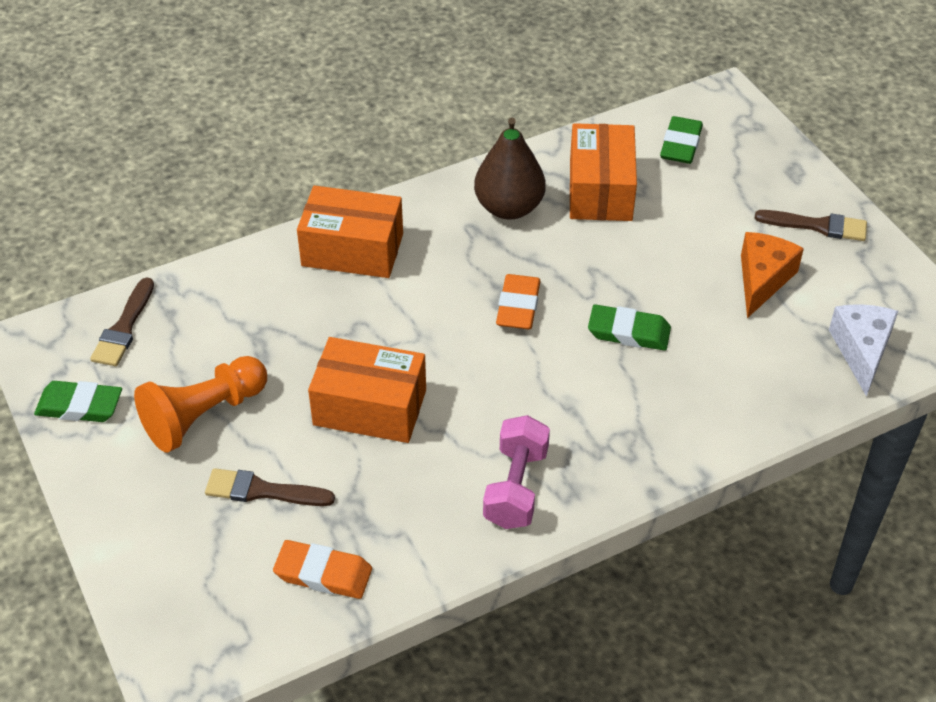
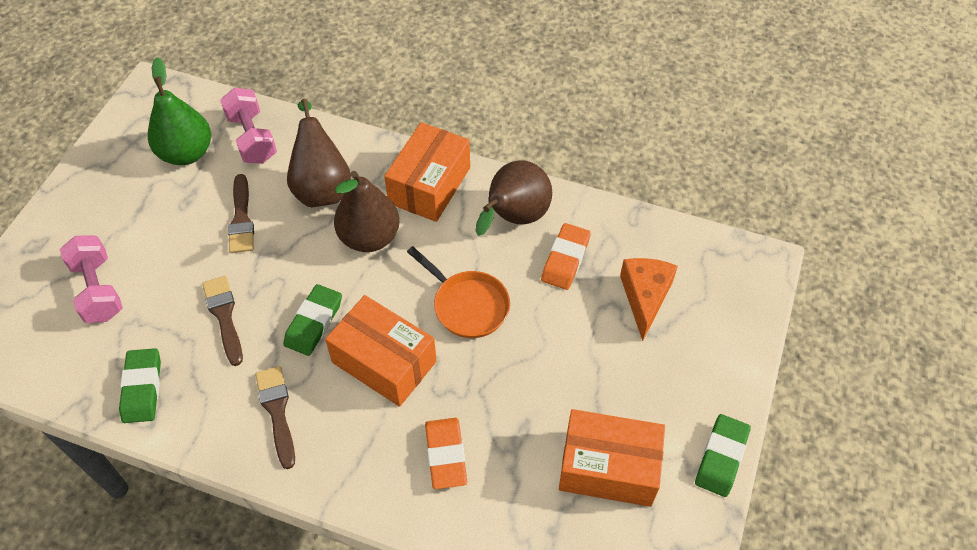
brown pear: [474,118,545,220] = 1 -> [287,99,351,207] [334,171,400,252] [475,160,552,236] = 3
green pear: none = 0 -> [148,57,211,165] = 1
orange pan: none = 0 -> [407,246,510,338] = 1
orange pawn: [134,356,267,453] = 1 -> none = 0
pink dumbbell: [483,415,550,529] = 1 -> [60,236,123,323] [220,88,277,164] = 2
white cheese: [829,304,898,397] = 1 -> none = 0

